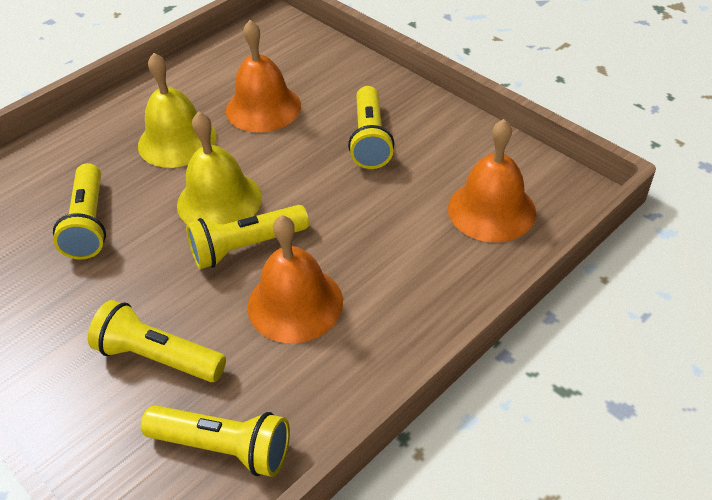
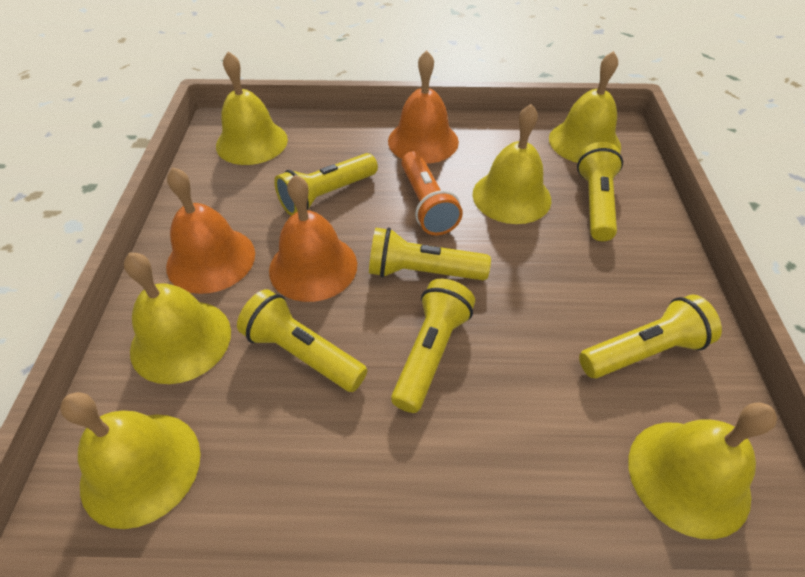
orange flashlight: none = 0 -> [401,151,463,235] = 1
yellow bell: [138,53,217,168] [177,112,262,225] = 2 -> [60,392,201,529] [124,252,231,384] [216,51,288,165] [473,104,551,224] [549,51,621,163] [628,402,777,539] = 6
yellow flashlight: [53,163,106,260] [88,300,226,382] [141,405,290,477] [186,205,309,269] [348,86,394,169] = 5 -> [237,289,367,392] [274,153,378,216] [369,228,491,280] [391,279,475,413] [577,142,623,241] [579,295,722,378] = 6

